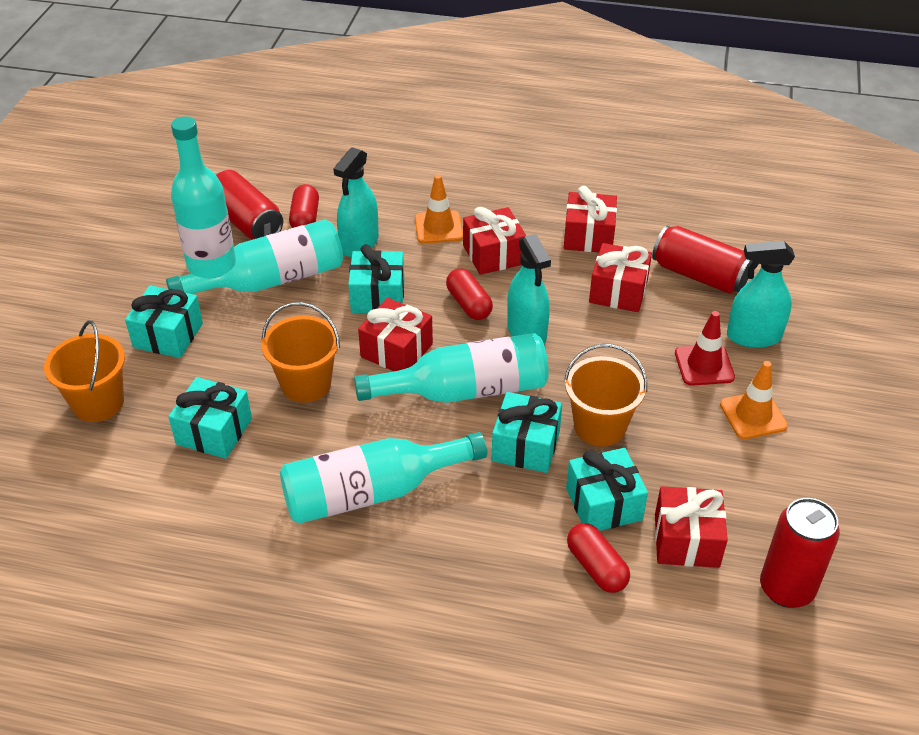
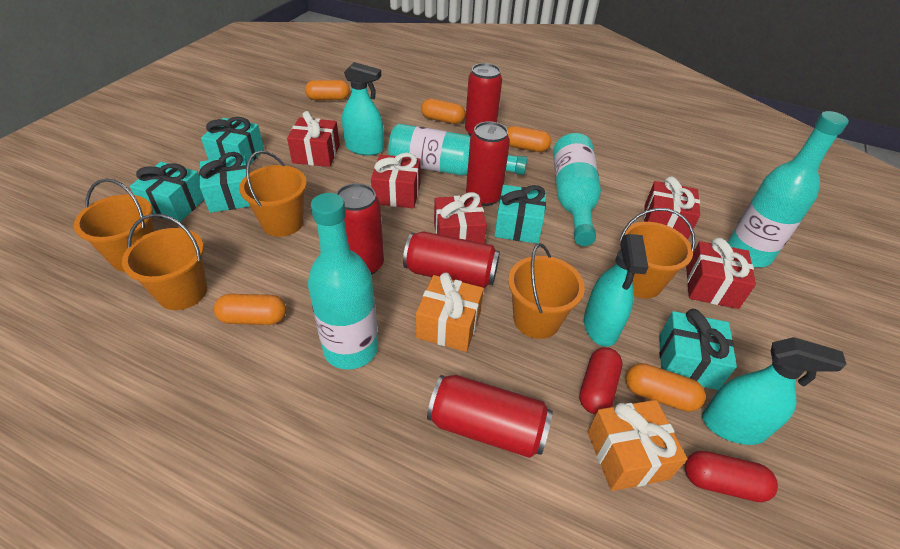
orange bucket: [44,321,125,422] [262,302,340,403] [564,344,647,447] = 3 -> [74,178,155,272] [122,214,207,310] [239,151,307,237] [508,243,585,339] [619,208,695,298] = 5
orange capsule: none = 0 -> [214,294,287,325] [305,80,350,100] [421,99,465,124] [507,126,551,152] [626,363,706,412] = 5
orange gift: none = 0 -> [416,272,484,352] [587,400,687,491] = 2
orange traffic cone: [415,175,463,244] [720,361,788,439] = 2 -> none = 0
red can: [215,170,283,240] [652,226,753,294] [760,498,840,608] = 3 -> [336,183,384,275] [403,231,500,288] [427,375,553,458] [465,63,502,136] [466,121,510,206] = 5
red capsule: [289,184,319,228] [446,268,493,320] [567,523,630,593] = 3 -> [579,347,623,414] [685,451,778,502] = 2
red traffic cone: [675,311,735,386] = 1 -> none = 0

